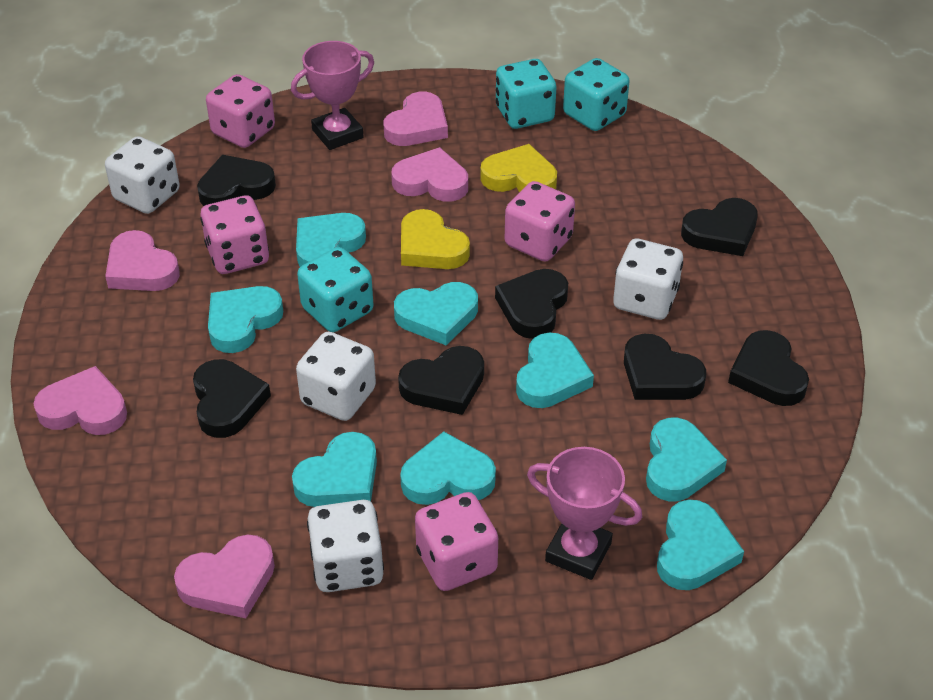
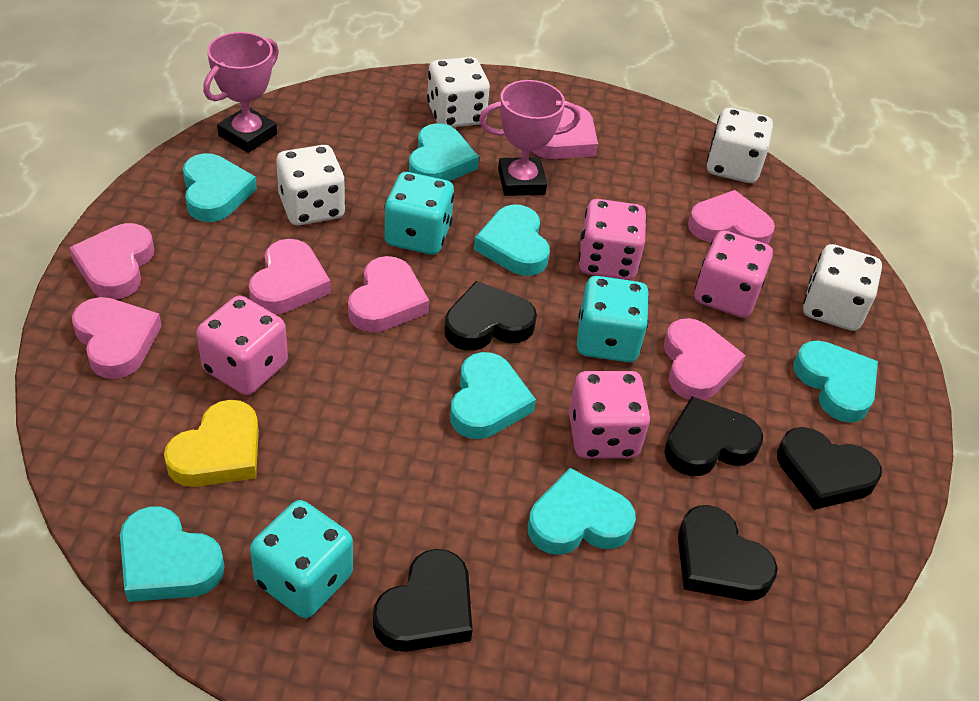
black heart: [193,359,271,438] [197,155,276,206] [398,346,484,415] [495,269,568,339] [624,334,706,400] [681,198,758,256] [728,330,809,406] = 7 -> [373,549,473,652] [444,281,537,351] [664,396,763,476] [678,505,778,601] [777,427,882,510] = 5
pink heart: [34,366,127,435] [105,230,180,291] [174,535,275,618] [383,92,448,146] [391,147,468,202] = 5 -> [69,223,154,299] [72,297,162,379] [249,239,331,315] [348,256,429,332] [532,105,598,159] [664,318,746,400] [688,190,775,245] = 7
turquoise heart: [208,286,283,353] [292,432,377,507] [296,213,366,267] [394,282,478,345] [400,431,496,505] [516,332,594,408] [646,418,727,502] [657,499,744,590] = 8 -> [120,506,225,602] [183,153,257,222] [409,123,479,181] [450,352,536,439] [474,204,550,276] [528,468,636,555] [794,341,878,423] = 7
yellow heart: [401,209,470,269] [480,144,557,192] = 2 -> [164,400,259,487] = 1

